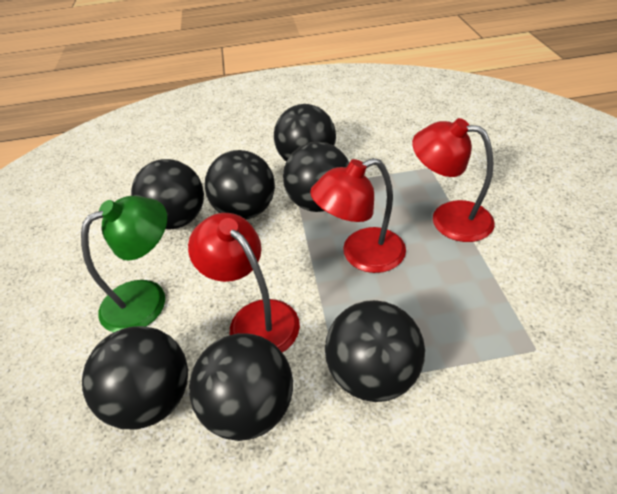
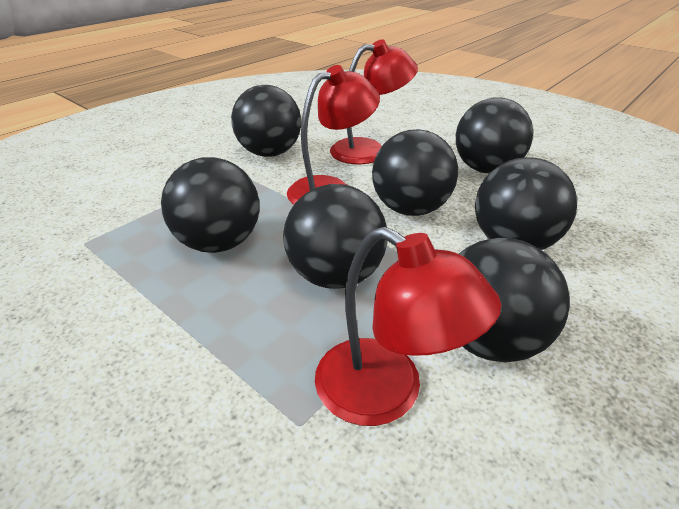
green lamp: [81,196,167,332] = 1 -> none = 0

